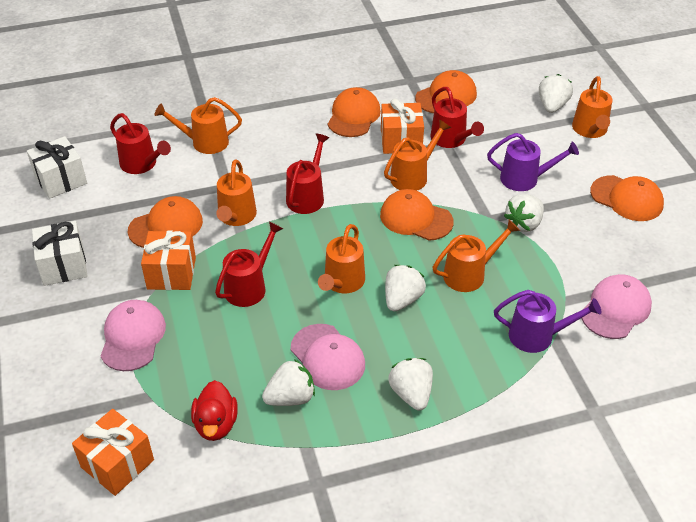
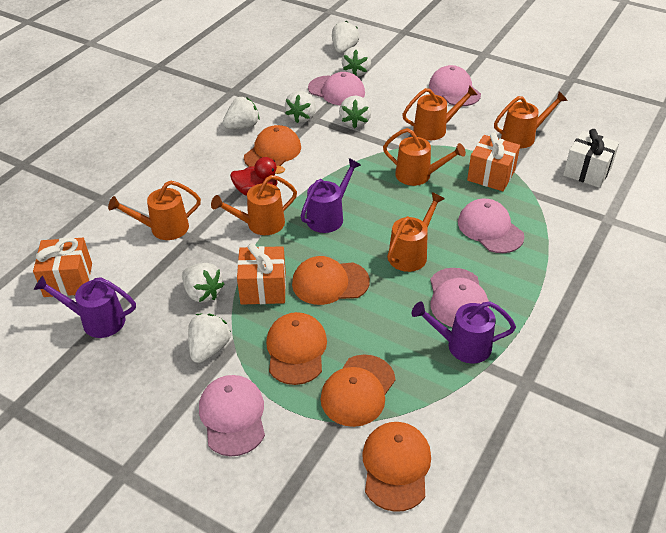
pink cap: [101,300,166,371] [291,324,365,390] [581,274,652,339] = 3 -> [199,375,265,457] [308,72,365,105] [429,65,481,106] [430,268,489,327] [458,199,525,253] = 5
purple watering can: [487,133,579,191] [494,290,601,353] = 2 -> [34,276,136,338] [301,158,361,233] [412,301,516,364] = 3
red watering can: [110,113,171,174] [215,222,283,307] [286,133,329,214] [431,87,484,148] = 4 -> none = 0
white gift: [27,136,87,199] [32,221,88,286] = 2 -> [563,129,619,188] = 1
white strawberry: [262,359,315,406] [385,265,426,312] [388,358,433,410] [504,194,544,232] [539,74,573,113] = 5 -> [182,263,224,303] [188,314,231,363] [223,97,260,129] [285,91,316,123] [332,21,360,53] [339,96,371,128] [342,47,371,76] = 7

